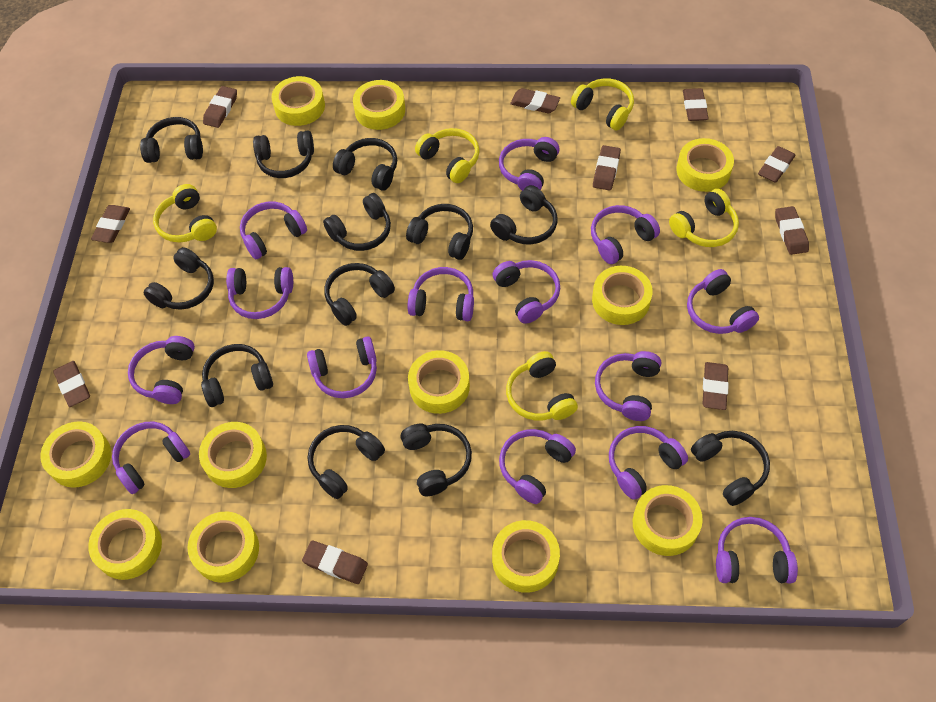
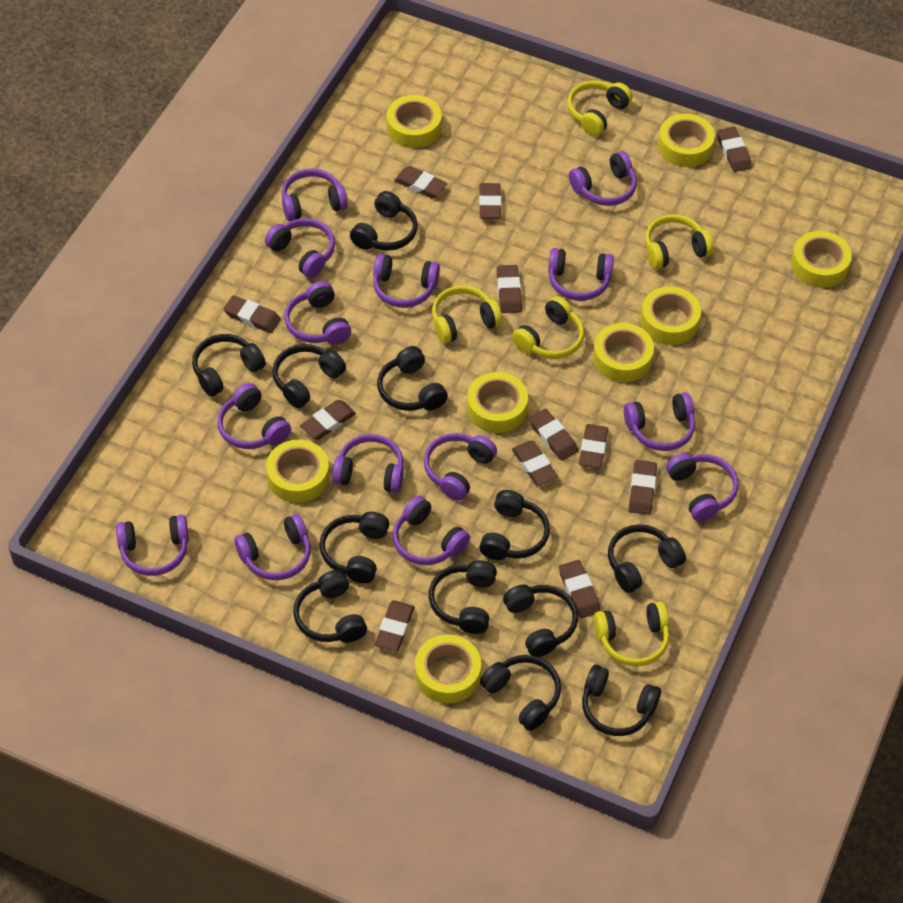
brown eraser: [53,361,90,407] [91,205,130,243] [203,86,237,128] [302,540,368,584] [510,88,560,113] [593,145,621,191] [683,88,709,121] [702,362,729,410] [758,146,796,183] [775,206,809,255] = 10 -> [223,295,281,333] [300,400,356,440] [375,600,414,651] [394,166,448,198] [479,183,501,219] [497,265,522,313] [512,441,558,486] [529,408,578,461] [559,560,601,619] [579,424,608,468] [628,460,657,515] [717,127,752,172] = 12
yellow tape: [40,421,111,488] [88,509,162,580] [187,512,259,583] [199,422,267,488] [272,76,325,126] [353,80,405,130] [408,350,470,414] [492,520,560,593] [592,266,653,325] [633,485,703,556] [677,138,734,192] = 11 -> [266,440,329,503] [387,95,441,148] [415,634,481,704] [467,372,528,433] [593,323,654,382] [640,286,701,345] [658,114,715,167] [791,231,852,288] = 8

